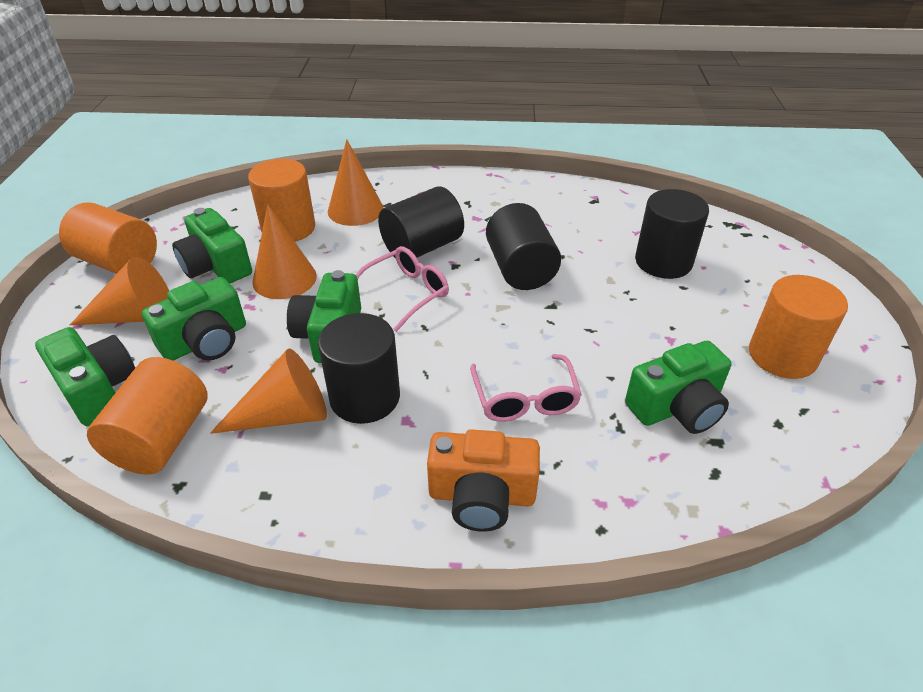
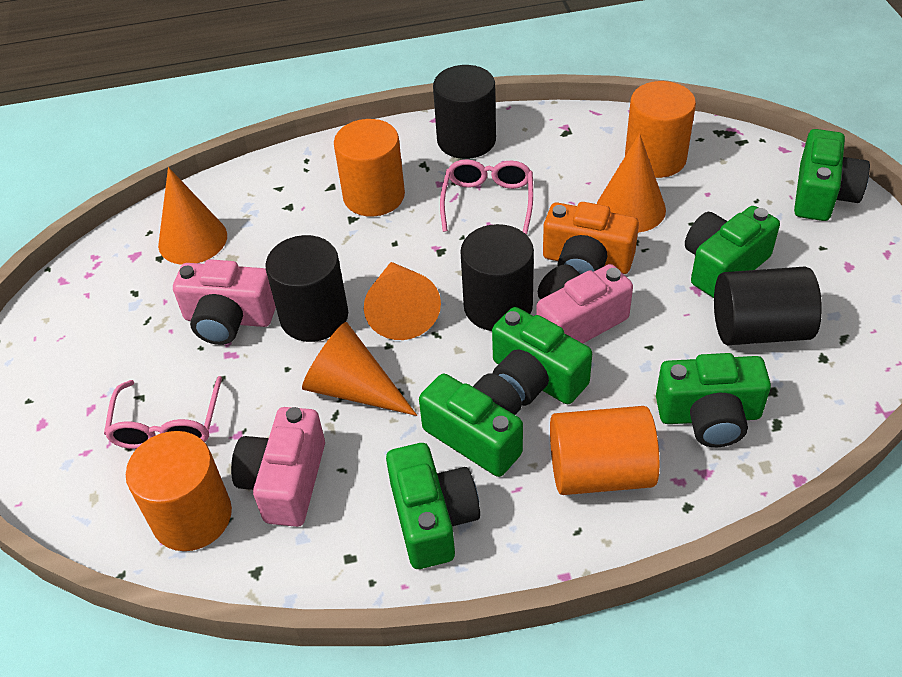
green camera: [35,327,135,426] [142,277,246,361] [172,208,252,283] [287,270,361,363] [625,341,731,434] = 5 -> [386,443,480,569] [419,374,523,477] [492,307,592,406] [656,353,771,447] [685,206,780,298] [794,129,870,221] = 6
pink camera: none = 0 -> [173,259,276,345] [231,407,325,527] [536,264,633,343] = 3

